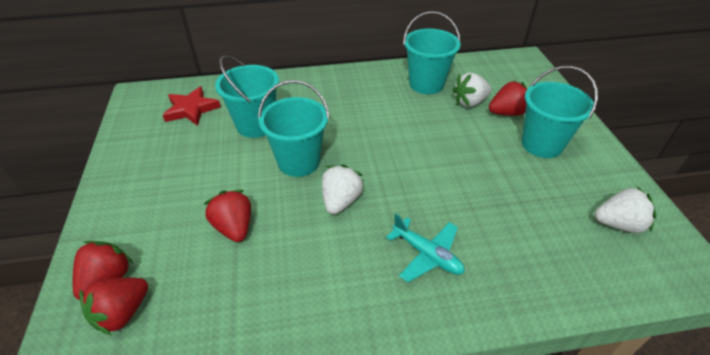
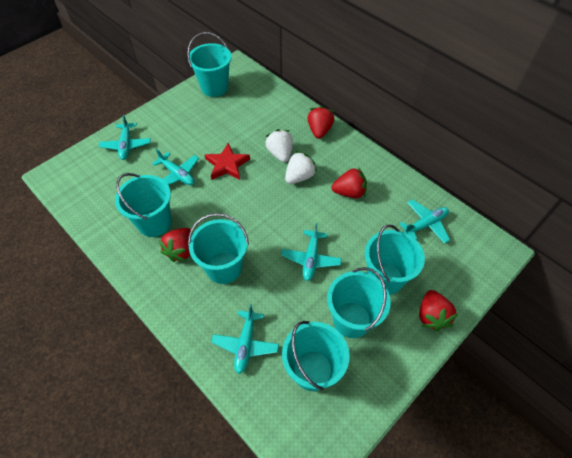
turquoise bucket: [215,56,279,138] [258,80,330,177] [403,11,461,94] [521,66,598,158] = 4 -> [115,173,172,237] [187,32,232,97] [188,213,249,284] [282,321,350,391] [327,267,391,338] [365,225,425,295] = 6
turquoise plane: [386,213,465,282] = 1 -> [99,115,151,160] [152,149,199,185] [211,304,279,374] [281,223,342,281] [399,199,450,244] = 5
white strawberry: [322,164,364,214] [452,73,492,107] [595,187,656,233] = 3 -> [265,129,293,162] [285,151,317,184] = 2

